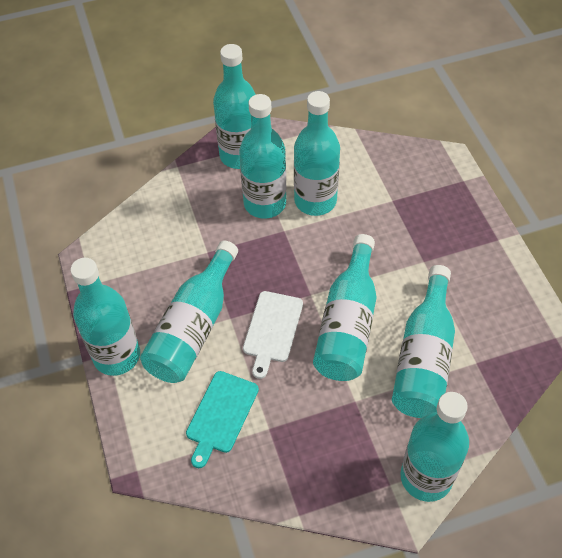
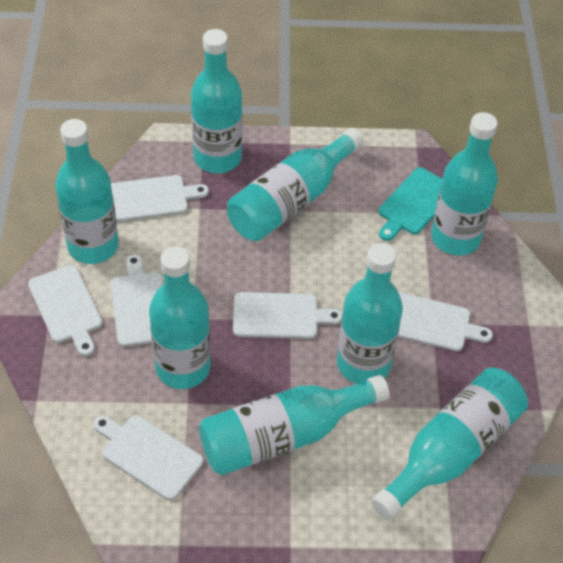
white cutting board: [243,291,303,379] = 1 -> [28,265,103,356] [93,415,203,500] [111,175,209,222] [111,255,163,347] [233,292,342,339] [398,292,493,351] = 6

